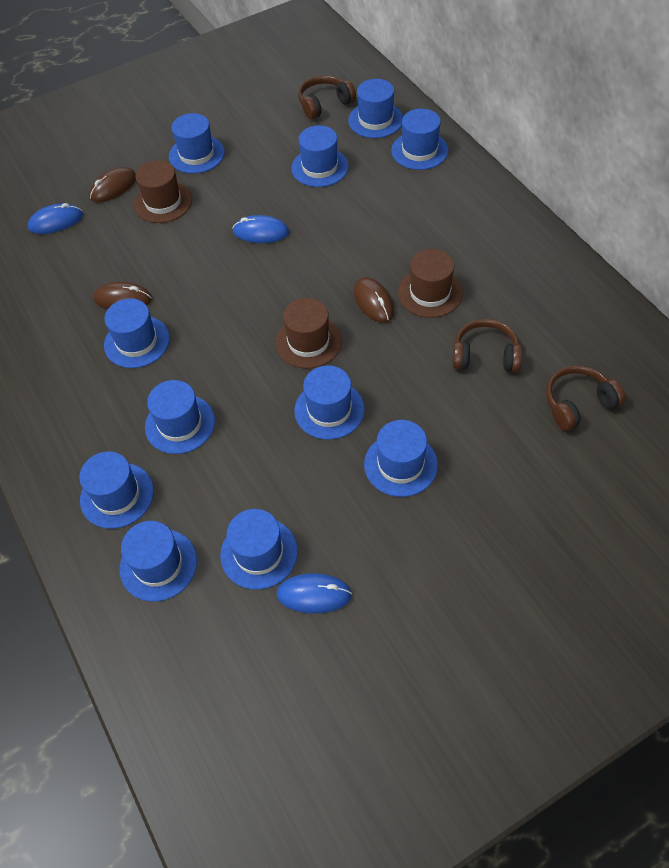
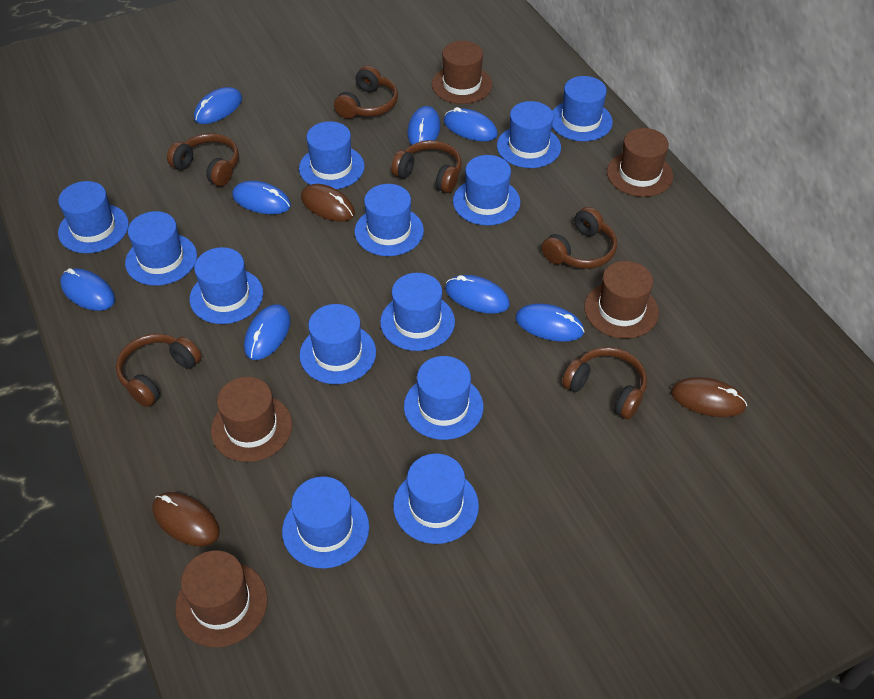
blue hat: [79,451,154,529] [104,298,170,368] [120,521,197,602] [145,380,215,454] [169,113,225,174] [220,509,298,590] [291,125,349,187] [294,365,365,440] [348,79,403,138] [364,420,438,497] [391,109,448,170] = 11 -> [58,181,129,253] [125,211,197,286] [190,247,263,324] [282,476,369,568] [299,121,365,189] [299,304,376,384] [354,184,424,256] [380,273,455,351] [393,453,479,544] [404,356,483,440] [453,155,520,226] [497,101,561,168] [552,76,613,141] = 13
blue mouse: [28,203,83,234] [232,215,289,243] [276,573,352,614] = 3 -> [60,268,115,311] [194,87,242,124] [232,181,291,214] [244,304,290,360] [407,106,440,145] [444,107,498,141] [445,275,510,314] [515,304,585,342] = 8
brown hat: [134,160,192,223] [275,298,342,368] [398,249,463,318] = 3 -> [175,550,268,647] [211,377,292,462] [432,41,492,104] [584,261,659,338] [607,128,673,197] = 5
brown headphones: [298,75,356,120] [452,319,522,372] [546,365,626,431] = 3 -> [116,334,202,407] [167,133,239,186] [334,66,398,119] [391,140,462,193] [541,207,617,269] [562,347,647,419] = 6

